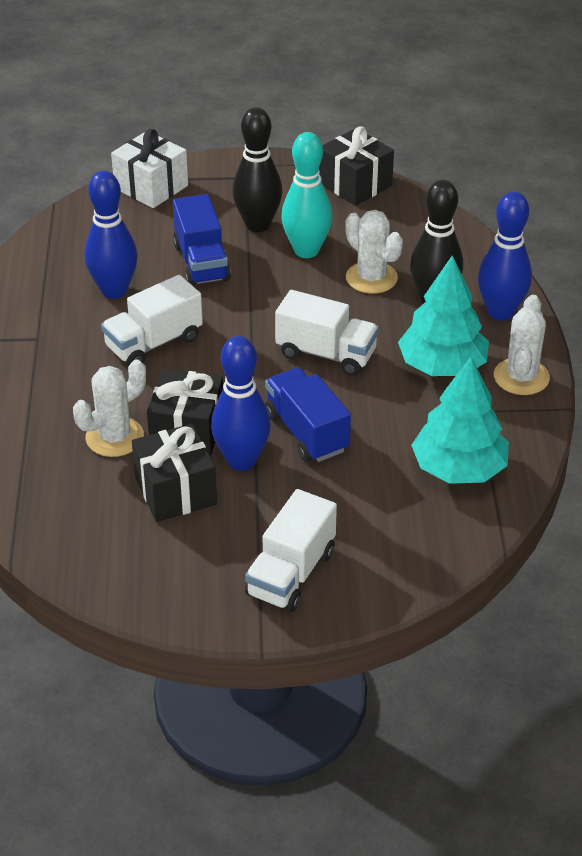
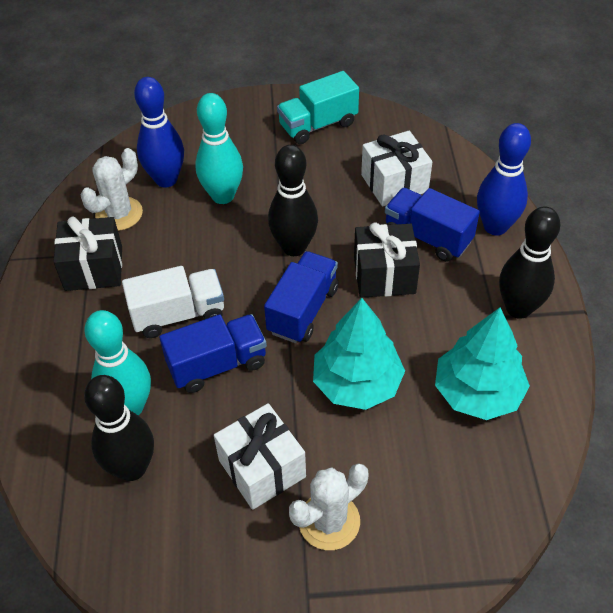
black bowling pin: [232,107,282,232] [410,180,463,304] = 2 -> [84,375,154,481] [268,145,318,256] [499,206,560,319] = 3
black gift: [132,424,217,522] [147,369,223,457] [319,126,394,206] = 3 -> [53,216,122,291] [354,222,420,298] = 2
blue bowling pin: [85,171,138,299] [211,336,271,471] [478,192,532,321] = 3 -> [134,77,184,187] [477,123,531,236] = 2
blue truck: [173,194,231,286] [265,368,351,462] = 2 -> [159,314,267,393] [264,251,338,343] [385,188,480,262] = 3
turquoise bowling pin: [281,132,333,258] = 1 -> [84,310,151,415] [195,93,243,204] = 2
turquoise truck: none = 0 -> [277,71,359,144] = 1
white cactus: [73,359,146,457] [345,210,403,294] [494,295,550,395] = 3 -> [81,148,143,231] [289,463,368,550] = 2
white gift: [111,129,188,208] = 1 -> [214,403,306,510] [361,131,432,206] = 2
white truck: [101,275,203,366] [245,489,337,612] [275,290,379,376] = 3 -> [122,266,224,338] = 1

